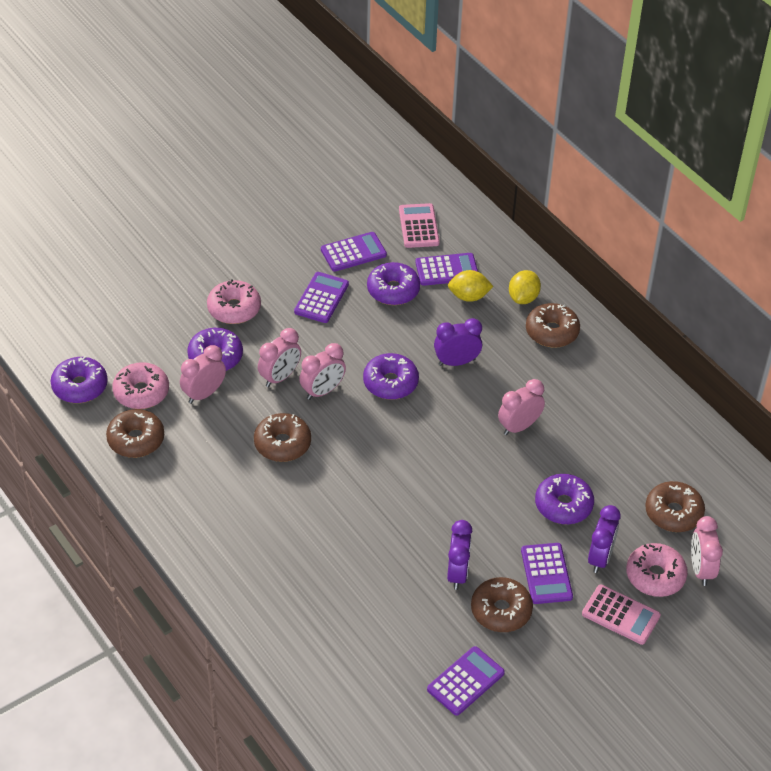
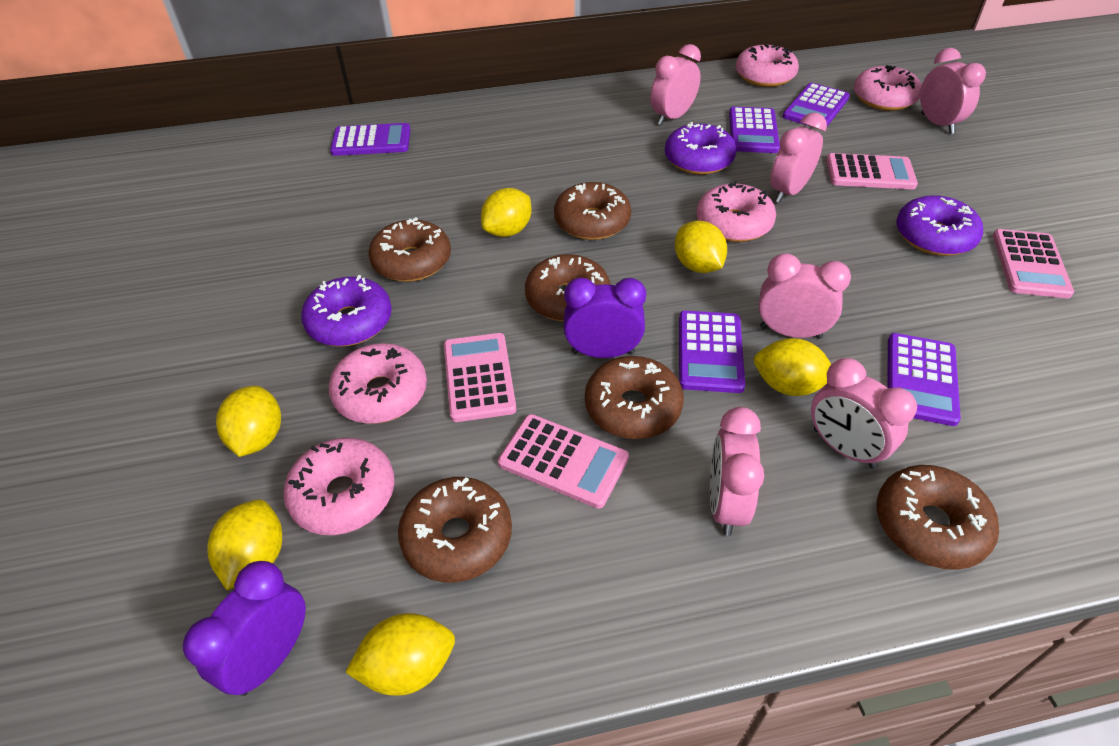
brown donut: [106,409,164,458] [254,413,311,462] [471,577,533,632] [526,303,580,348] [645,481,705,532] = 5 -> [368,217,451,282] [398,477,512,582] [525,254,611,321] [554,182,631,240] [585,356,684,439] [877,465,999,570] = 6
pink calculator: [399,203,440,248] [582,584,661,645] = 2 -> [444,333,516,422] [498,414,629,509] [827,153,918,189] [993,229,1074,298] = 4
pink clock: [180,345,226,404] [258,328,301,387] [299,343,346,400] [498,379,545,435] [691,516,723,586] = 5 -> [650,44,701,125] [710,407,764,536] [758,253,851,339] [770,112,827,203] [811,358,917,469] [920,48,986,134] = 6
pink donut: [112,362,169,409] [207,279,261,324] [626,543,688,597] = 3 -> [284,438,394,535] [329,343,427,424] [696,181,776,242] [736,44,799,87] [854,65,922,111] = 5
purple clock: [434,318,482,366] [447,520,473,590] [588,505,621,573] = 3 -> [183,561,306,696] [564,278,646,358] = 2
purple donut: [51,356,108,403] [187,328,243,371] [363,353,419,400] [367,262,420,305] [535,474,594,524] = 5 -> [301,275,392,347] [665,122,737,175] [897,195,983,256] = 3
yellow lemon: [448,270,494,302] [509,270,541,304] = 2 -> [207,499,282,590] [216,386,281,457] [345,613,455,696] [481,188,532,237] [675,221,727,273] [754,338,831,396] = 6

